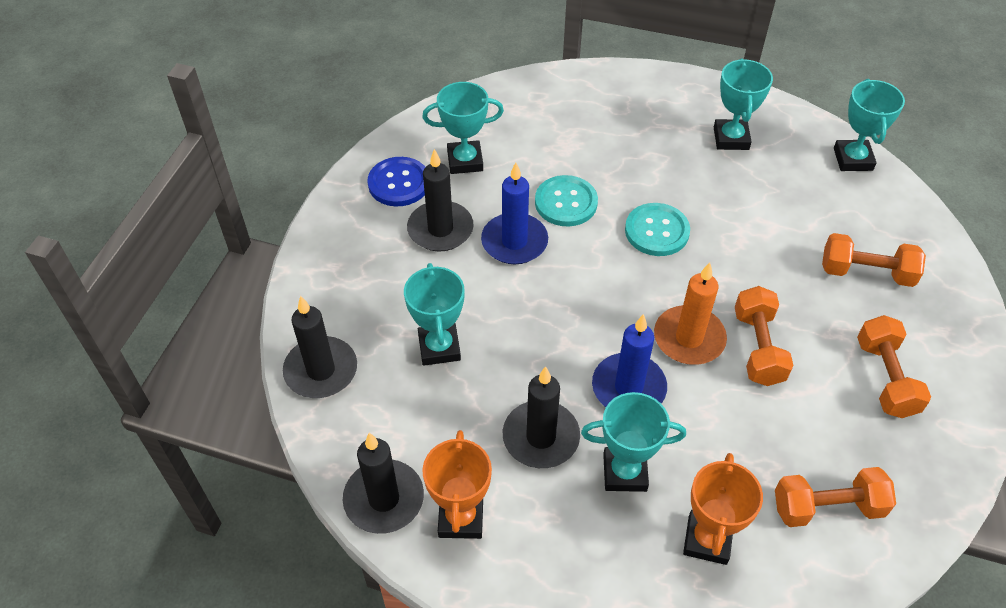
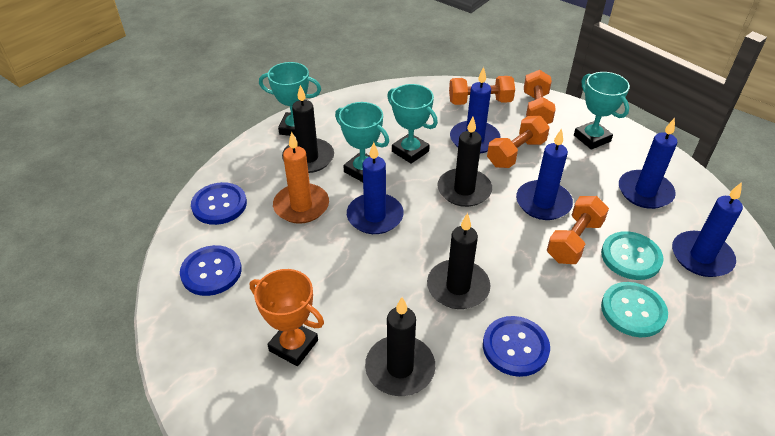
blue button: [368,157,425,206] = 1 -> [180,245,242,296] [191,182,247,225] [483,316,550,377] = 3
blue candle: [481,162,548,264] [592,314,667,407] = 2 -> [347,142,404,234] [450,67,501,153] [516,128,573,220] [619,118,678,209] [672,182,743,277] = 5
orange trophy: [423,430,492,539] [683,453,763,565] = 2 -> [250,269,324,366] = 1
turquoise trophy: [404,263,464,366] [422,82,504,174] [581,392,686,492] [714,58,773,150] [834,79,905,171] = 5 -> [259,62,321,136] [335,102,389,182] [387,84,438,164] [574,72,630,150] = 4

